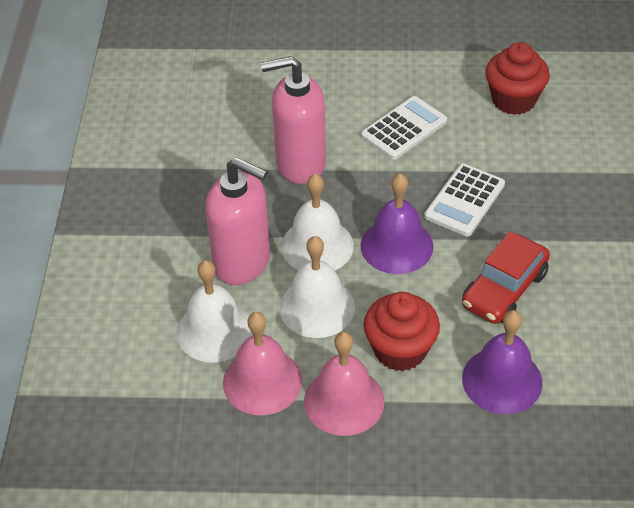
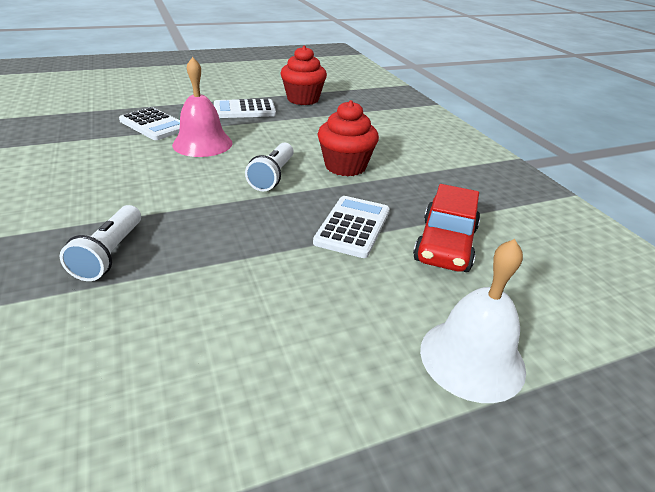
pink bell: [223,312,302,415] [304,332,385,436] = 2 -> [172,57,233,157] = 1
pink soap dispenser: [205,157,270,285] [261,56,326,184] = 2 -> none = 0
purple bell: [361,173,434,274] [462,310,542,414] = 2 -> none = 0
white bell: [177,260,253,363] [279,236,355,338] [281,174,354,271] = 3 -> [420,239,526,403] = 1
white calculator: [361,96,447,160] [424,164,505,236] = 2 -> [119,107,180,140] [214,98,276,118] [313,196,390,258] = 3
white flashlight: none = 0 -> [60,205,141,281] [245,143,294,191] = 2

